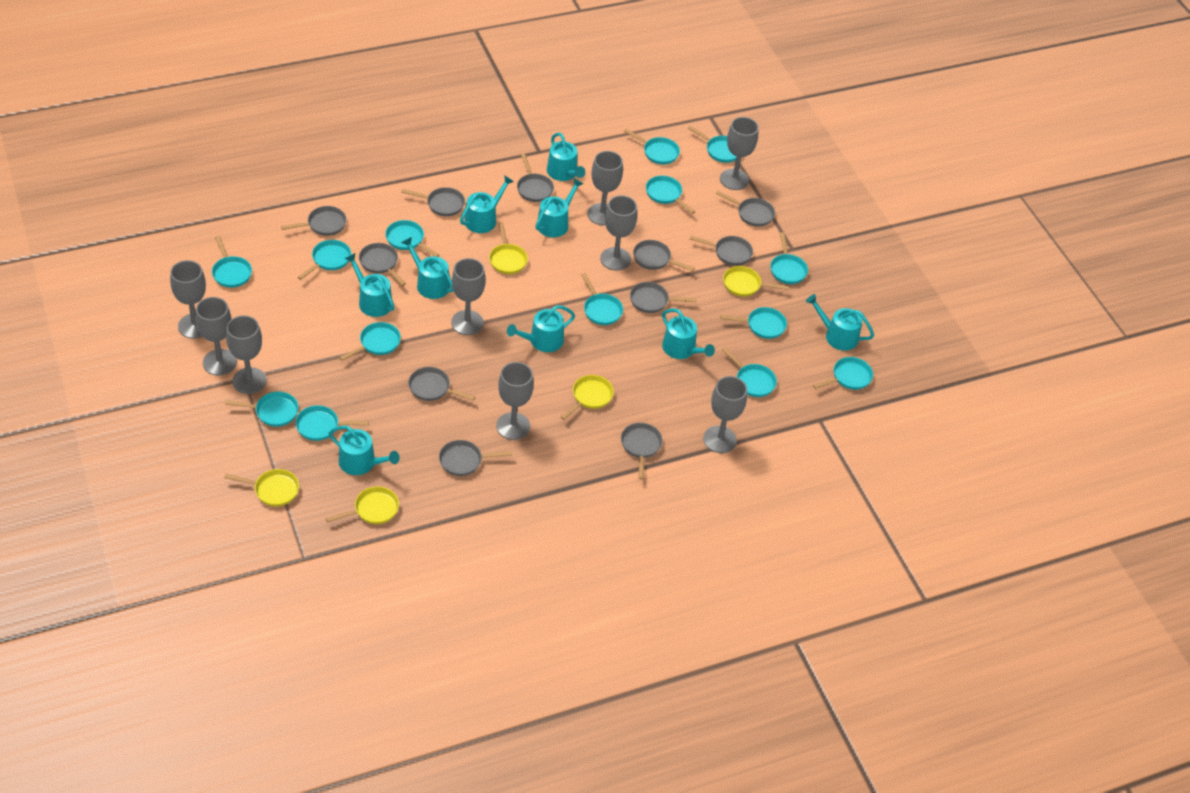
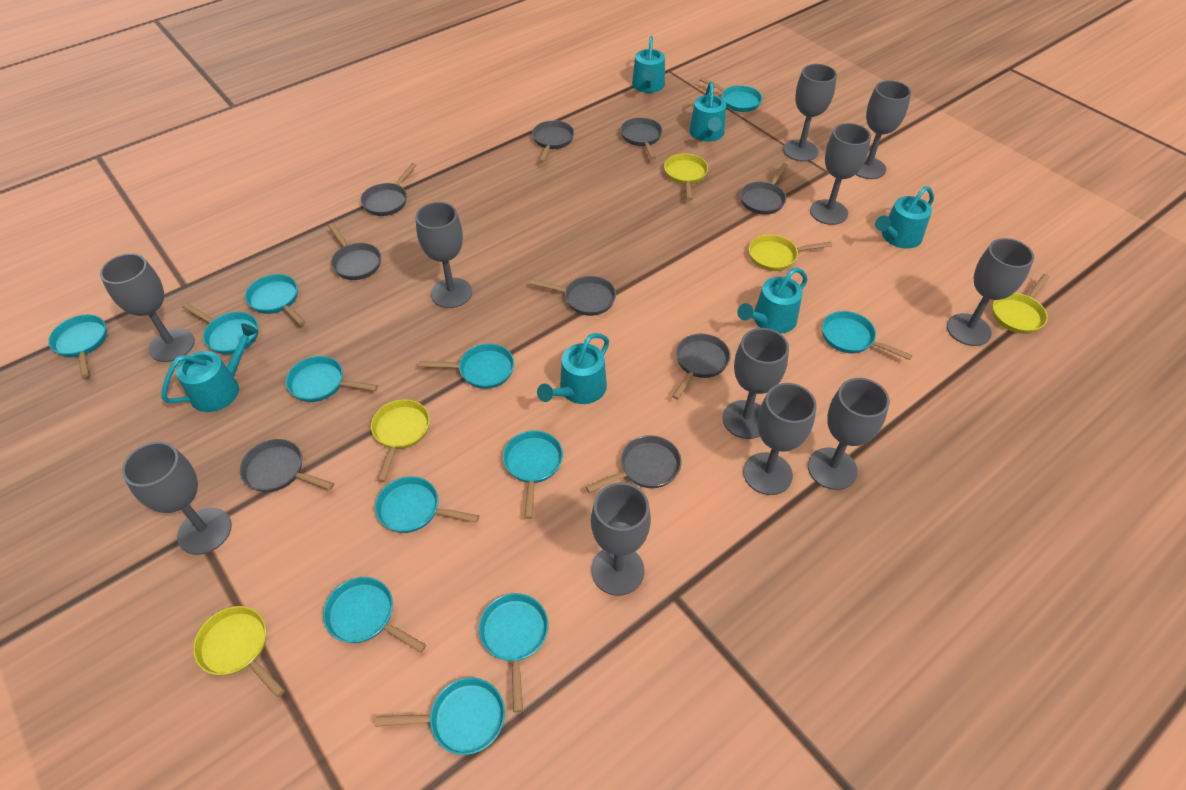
grey goblet: [170,260,206,339] [196,297,237,376] [226,315,267,394] [451,258,486,335] [496,362,534,440] [587,151,623,225] [600,195,637,271] [703,376,747,453] [720,117,759,190] = 9 -> [100,253,195,362] [122,442,232,555] [416,202,472,308] [591,482,651,596] [722,328,789,439] [743,383,817,495] [783,64,837,161] [808,378,890,490] [810,123,871,225] [856,80,911,179] [947,238,1034,346] = 11
grey pan: [281,206,346,236] [359,243,406,286] [401,187,465,216] [408,367,475,401] [439,440,512,476] [517,154,554,202] [621,423,663,479] [630,282,697,313] [633,240,695,271] [690,236,753,266] [716,191,775,227] = 11 -> [240,439,334,492] [328,223,381,280] [360,163,417,216] [530,276,616,316] [532,120,574,163] [586,435,682,493] [620,117,662,159] [672,334,731,400] [740,163,788,215] = 9
turquoise pan: [212,236,252,288] [225,392,299,427] [295,405,369,441] [297,240,351,280] [339,322,401,361] [385,220,439,257] [581,273,623,325] [624,129,680,164] [646,176,695,214] [688,126,736,163] [720,307,787,339] [721,347,777,397] [770,232,808,284] [813,357,873,390] = 14 -> [48,315,107,378] [182,303,258,354] [245,274,306,325] [286,356,378,402] [323,577,426,653] [375,476,479,533] [375,678,505,755] [419,344,514,389] [479,593,548,712] [503,430,563,519] [699,77,762,112] [822,311,912,360] = 12
turquoise watering can: [328,425,400,475] [345,253,394,317] [401,237,453,299] [460,175,514,233] [507,305,575,352] [535,178,583,237] [547,132,585,181] [662,309,715,359] [806,294,874,351] = 9 -> [162,323,258,412] [537,333,609,404] [632,36,665,93] [689,82,726,142] [737,268,808,334] [875,186,934,249] = 6

